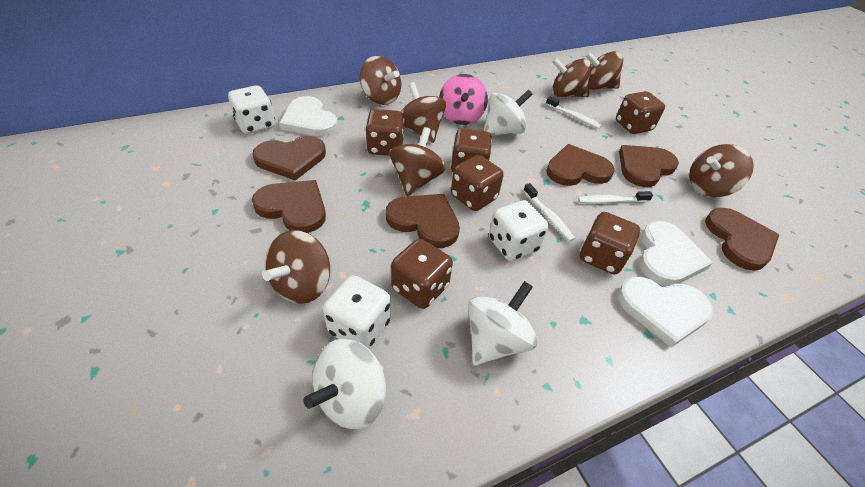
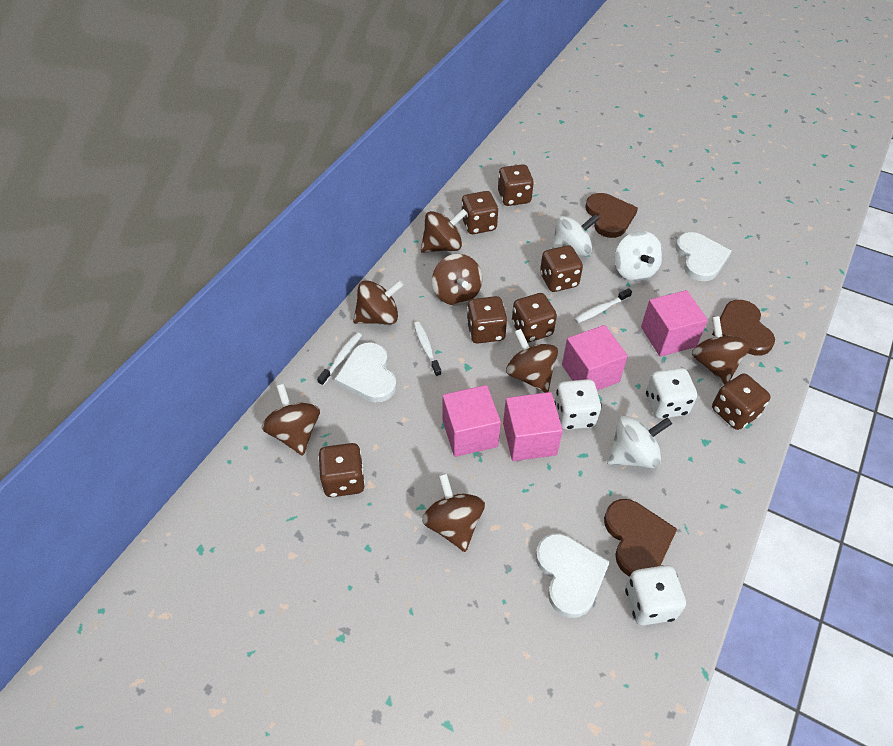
brown dice: [365,109,404,156] [391,239,453,309] [451,128,492,172] [451,155,504,211] [580,212,640,274] [616,91,665,134] = 6 -> [318,443,365,497] [461,191,498,234] [467,296,507,344] [498,164,534,206] [512,293,557,343] [540,245,583,292] [712,374,771,430] = 7
brown heart: [252,136,326,181] [252,180,326,233] [386,194,460,248] [546,144,615,186] [619,145,679,187] [705,208,779,271] = 6 -> [585,193,638,238] [604,499,677,577] [712,300,775,356] = 3
pink cube: none = 0 -> [442,385,501,457] [503,392,563,461] [562,325,628,390] [641,290,708,357] = 4
pink spinning top: [439,74,488,125] = 1 -> none = 0

